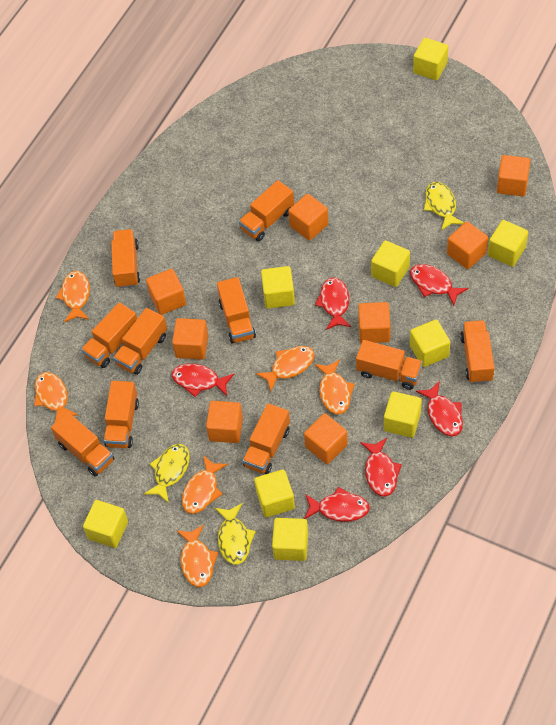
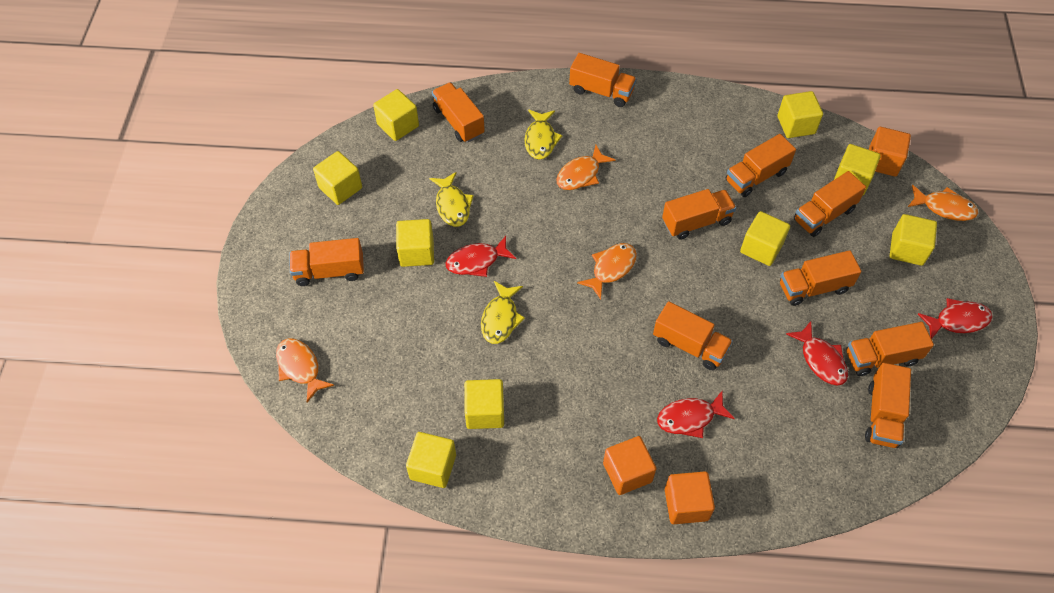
orange cube: [146,269,186,315] [172,318,208,360] [206,401,243,443] [288,194,328,241] [304,413,348,464] [358,302,391,343] [447,221,488,269] [497,155,530,196] = 8 -> [603,436,656,495] [665,471,715,524] [869,127,911,177] = 3
orange fish: [34,372,78,423] [56,271,90,322] [176,524,218,587] [182,455,228,514] [256,346,315,391] [314,359,355,414] = 6 -> [276,338,334,402] [556,145,615,190] [577,243,637,299] [908,185,978,221] = 4
red fish: [172,363,234,397] [304,487,370,522] [315,277,352,330] [360,438,402,496] [410,264,468,306] [416,381,463,436] = 6 -> [446,236,516,277] [657,391,735,438] [786,321,848,386] [918,298,993,339] = 4

